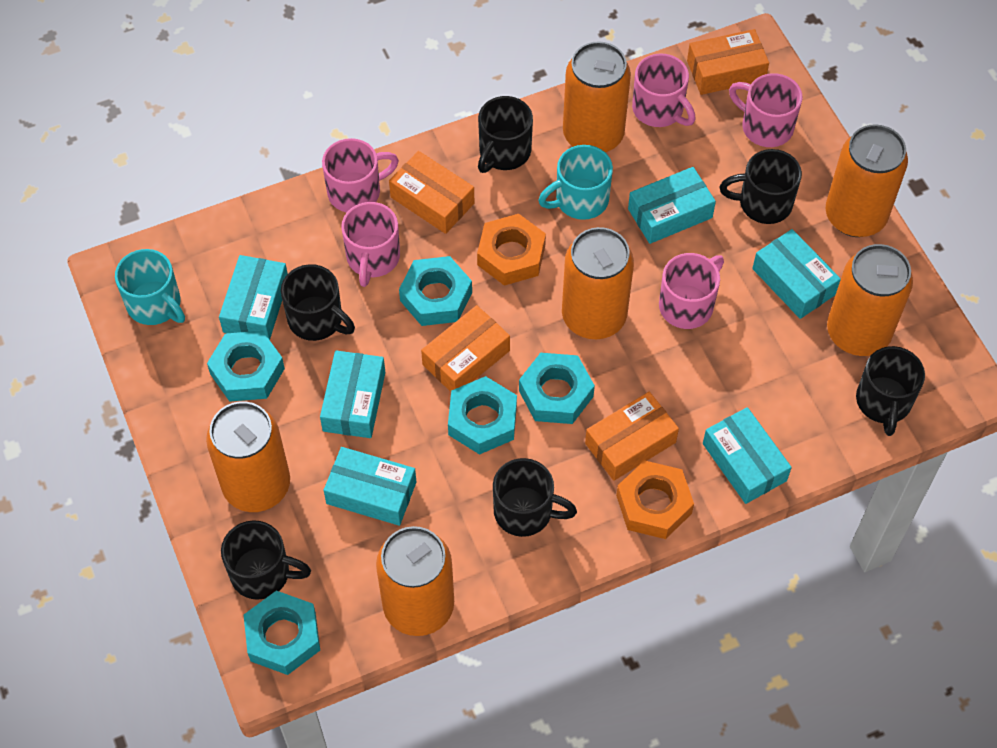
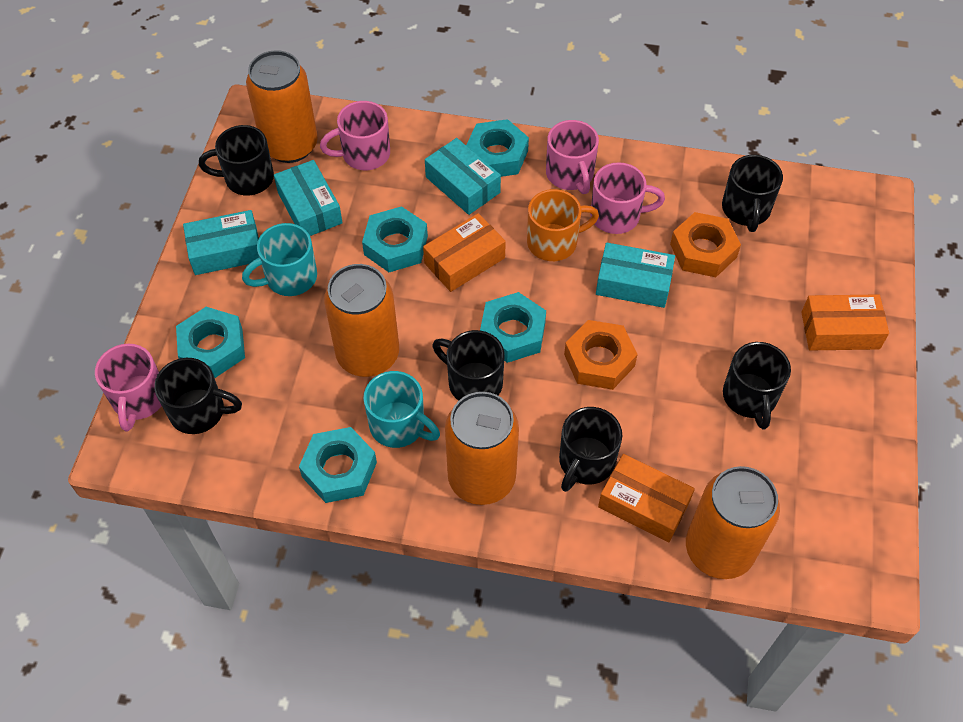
orange box: [389,151,474,234] [421,305,510,392] [585,392,679,481] [687,29,769,95] = 4 -> [423,213,506,292] [598,454,695,542] [801,294,889,350] = 3
orange can: [206,401,290,512] [376,526,454,636] [562,227,634,339] [563,41,631,153] [826,124,908,237] [827,244,913,356] = 6 -> [246,50,318,163] [324,264,399,377] [445,392,519,505] [686,466,780,579] = 4
orange mug: none = 0 -> [527,189,599,261] = 1
pink mug: [322,138,399,213] [341,202,400,287] [632,53,696,127] [659,253,724,329] [729,73,802,147] = 5 -> [95,344,162,432] [320,101,390,170] [546,120,599,194] [590,162,665,234] = 4
turquoise box: [219,255,288,340] [320,350,385,438] [324,447,416,526] [628,167,716,244] [703,407,792,504] [752,229,841,319] = 6 -> [183,210,259,275] [274,160,343,236] [425,138,501,215] [596,243,675,308] = 4

